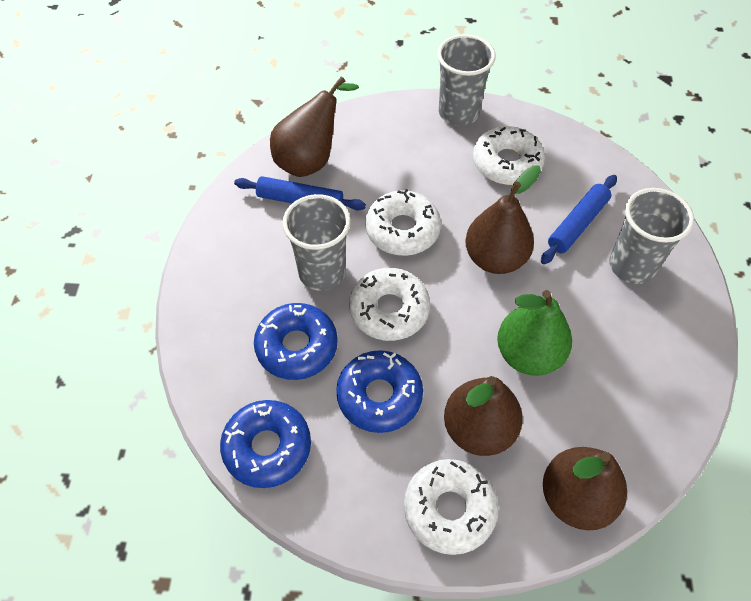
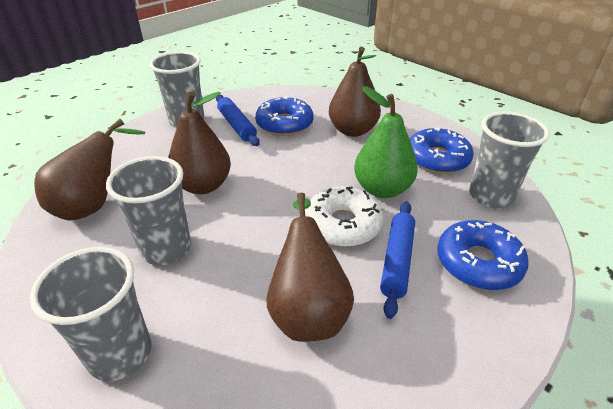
grey cup: [282,194,351,291] [437,34,496,126] [609,188,694,284] = 3 -> [30,247,151,381] [106,156,191,265] [149,51,205,129] [469,111,550,208] = 4
white donut: [349,268,430,341] [365,189,441,256] [404,459,499,555] [473,126,545,185] = 4 -> [305,186,383,247] = 1

